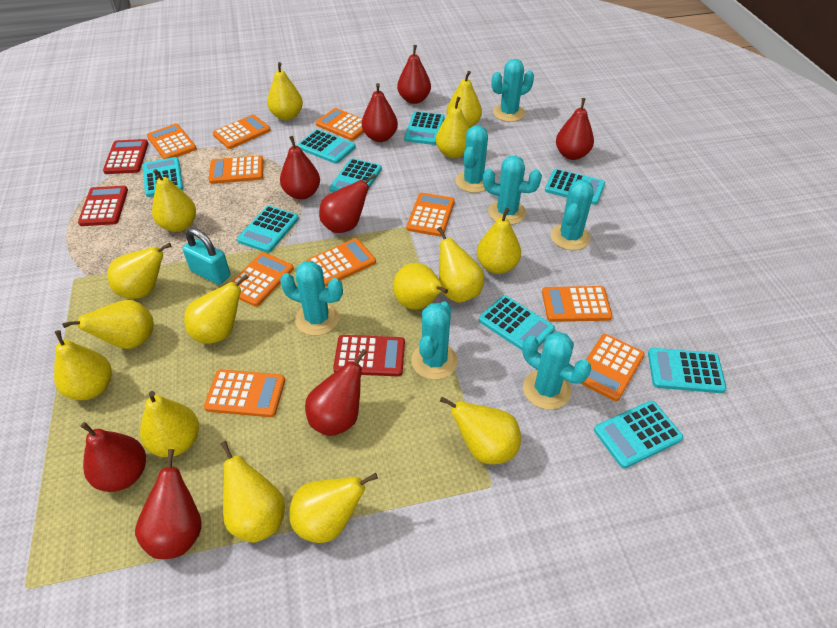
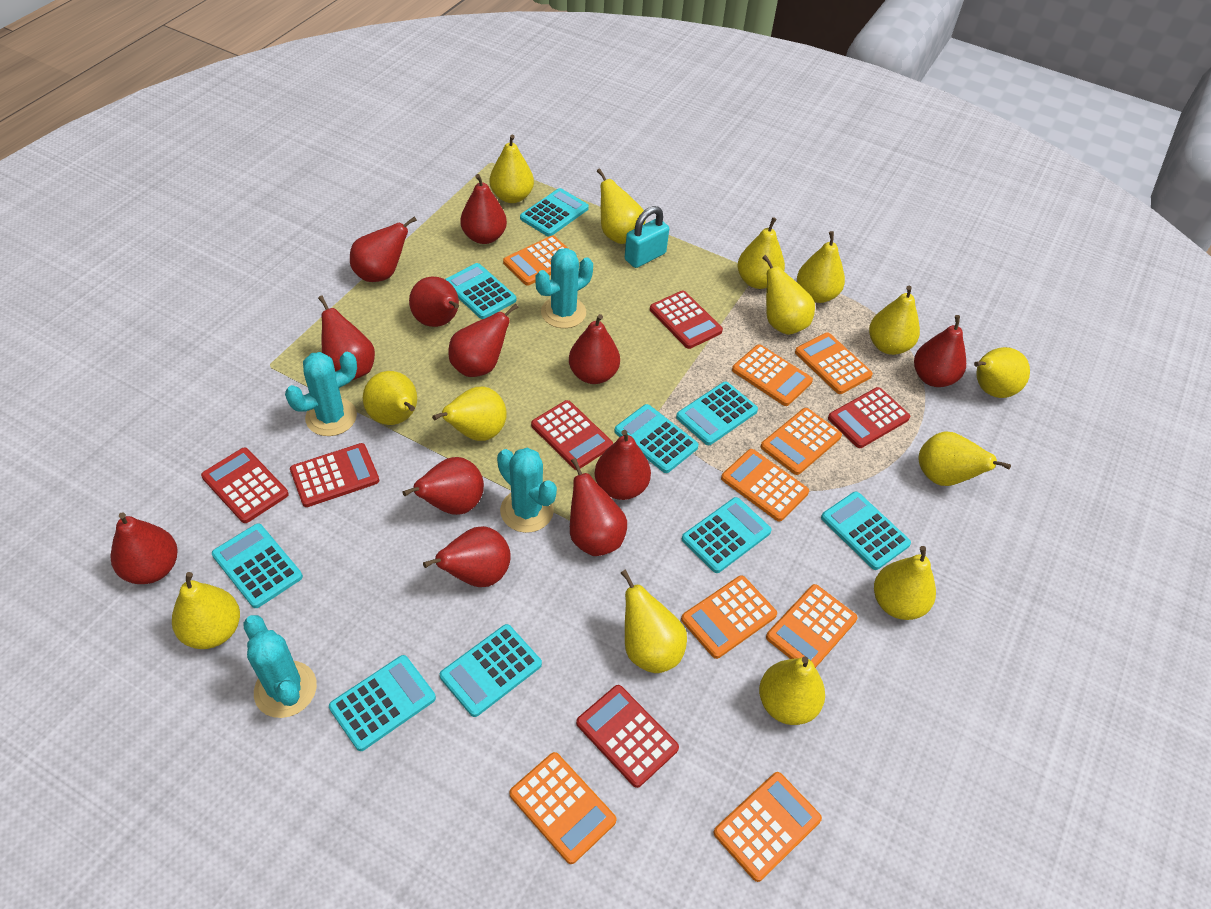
orange calculator: [147,124,197,159] [204,369,285,417] [208,156,263,184] [213,115,271,149] [231,252,294,307] [306,238,376,287] [316,108,364,141] [406,193,455,237] [542,286,613,322] [580,334,645,401] = 10 -> [503,235,569,286] [509,752,617,864] [681,576,777,659] [713,772,822,882] [721,449,809,522] [732,344,813,406] [761,408,842,475] [766,584,858,668] [795,333,873,394] = 9
red calculator: [78,186,128,226] [103,139,149,174] [333,335,405,376] = 3 -> [201,448,289,523] [290,443,379,507] [531,400,613,470] [576,685,679,788] [650,291,723,349] [828,387,910,448] = 6
red pear: [81,422,146,492] [135,449,202,559] [280,136,320,200] [305,349,367,436] [319,174,376,233] [362,83,398,142] [397,45,431,104] [556,98,594,160] = 8 -> [111,512,178,584] [318,295,375,380] [350,216,417,282] [402,457,484,515] [409,277,459,327] [423,526,511,587] [449,304,519,377] [460,174,507,244] [569,314,620,384] [570,458,627,556] [595,430,651,500] [914,315,966,387] = 12
turquoise cactus: [280,261,343,336] [411,301,458,380] [455,125,488,193] [483,156,542,225] [492,59,534,122] [522,332,591,410] [551,180,594,250] = 7 -> [243,615,317,718] [285,352,357,436] [497,448,557,533] [535,248,593,328] = 4
yellow pear: [54,330,112,400] [62,300,154,349] [108,243,172,299] [140,391,199,457] [152,169,196,232] [184,274,249,344] [221,441,285,543] [267,62,303,120] [289,473,378,543] [393,263,448,309] [436,97,469,158] [437,227,484,303] [440,397,521,464] [446,71,482,128] [477,208,521,274] = 15 -> [172,572,240,649] [363,371,417,425] [432,387,507,441] [490,135,534,203] [597,169,645,244] [621,570,687,673] [737,217,785,289] [759,656,825,725] [762,255,815,335] [797,231,845,303] [869,285,920,355] [874,546,936,620] [919,431,1011,486] [974,347,1030,398] = 14

